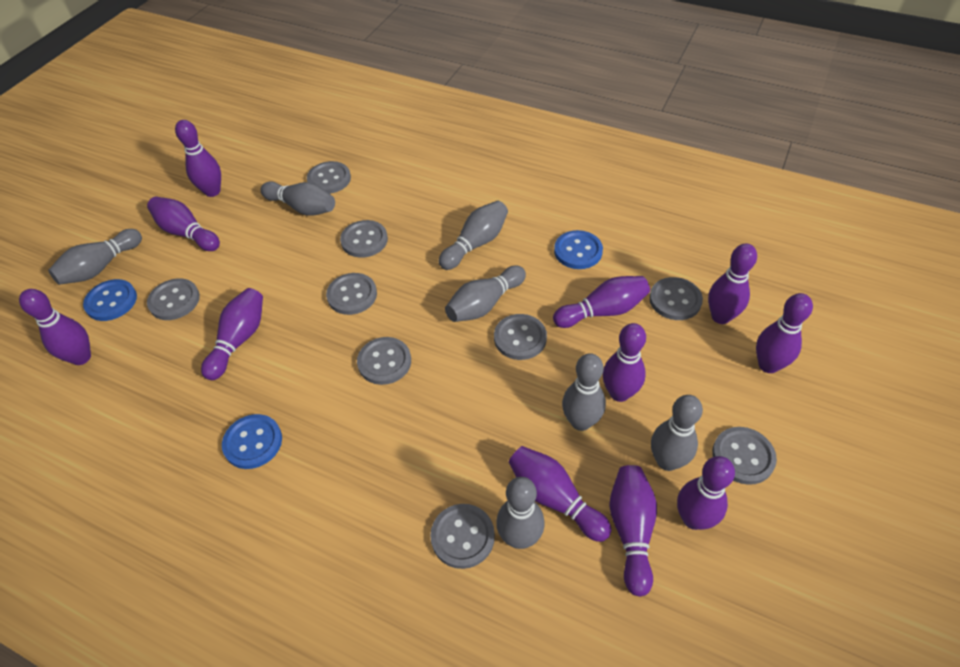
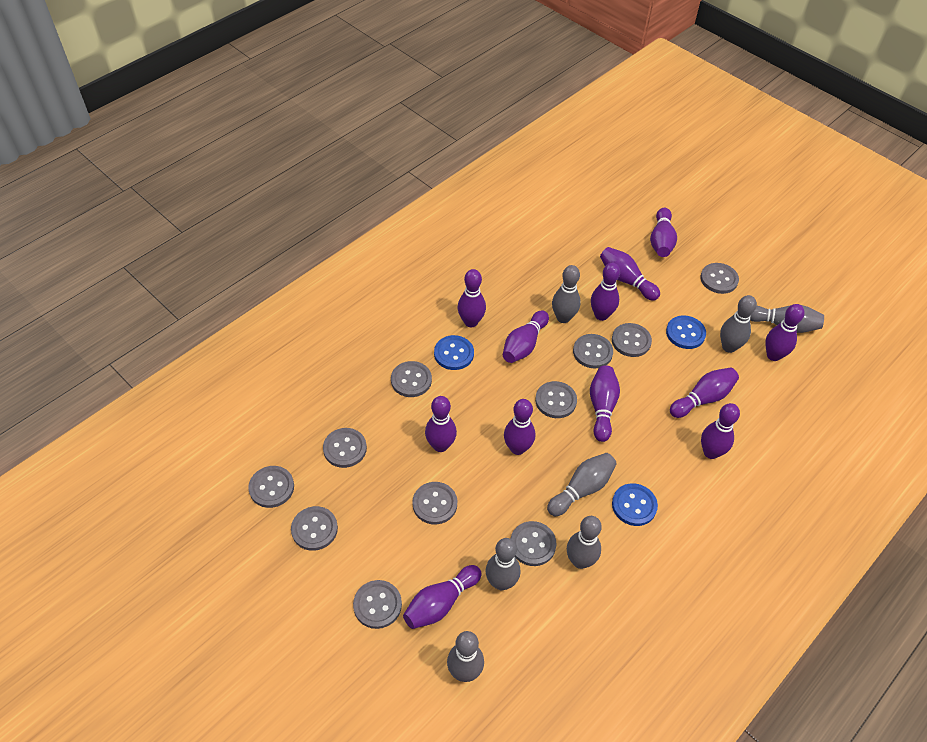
grey button: [147,278,200,320] [307,161,351,194] [326,273,377,315] [340,220,388,258] [357,337,411,385] [430,504,495,569] [494,314,547,360] [649,277,703,320] [712,427,777,485] = 9 -> [248,466,294,508] [291,506,338,551] [323,428,367,468] [353,580,402,629] [391,361,432,397] [412,482,457,525] [510,521,556,566] [535,381,577,418] [573,334,613,368] [612,323,652,357] [700,263,739,294] = 11
purple bowling pin: [19,289,91,365] [147,197,220,251] [175,120,221,197] [201,288,263,380] [509,446,612,542] [553,276,650,328] [603,323,646,402] [609,465,657,597] [677,456,735,530] [708,244,757,324] [756,293,813,373] = 11 -> [403,565,482,629] [425,396,457,452] [457,269,486,327] [503,310,549,363] [504,399,535,455] [590,365,620,442] [591,263,620,321] [600,247,660,301] [650,208,677,257] [670,367,739,418] [701,403,740,459] [765,304,805,361] = 12

